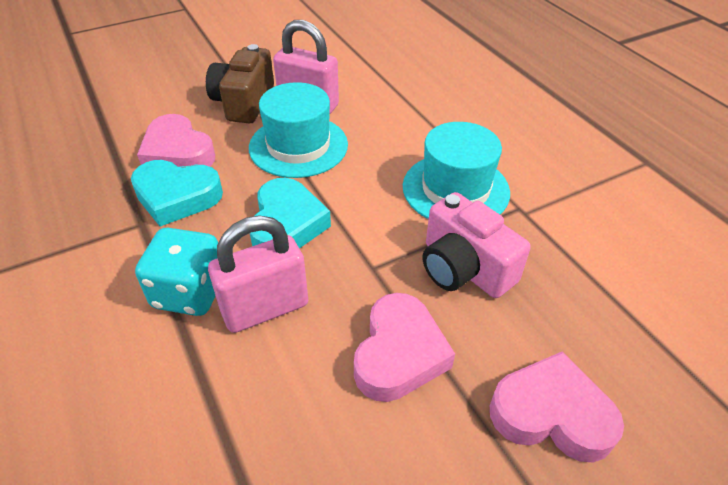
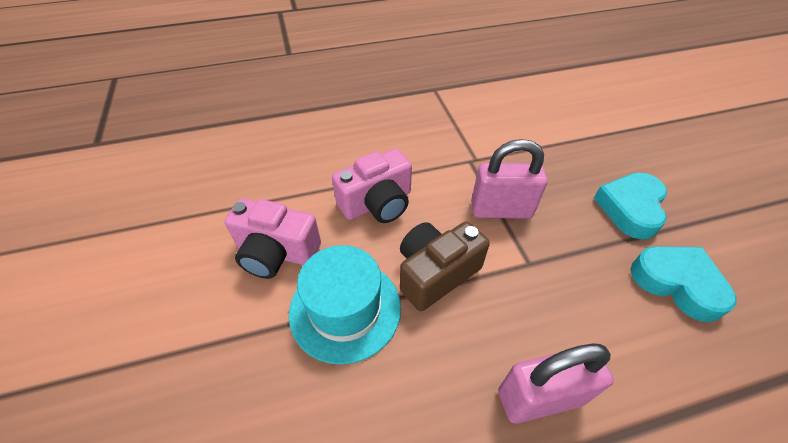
pink camera: [422,192,531,298] = 1 -> [225,198,321,279] [332,149,412,223] = 2
pink heart: [137,114,215,167] [354,293,455,402] [490,352,624,463] = 3 -> none = 0
turquoise dice: [135,228,218,316] = 1 -> none = 0
turquoise hat: [249,82,348,178] [403,122,510,219] = 2 -> [289,245,401,365] = 1

